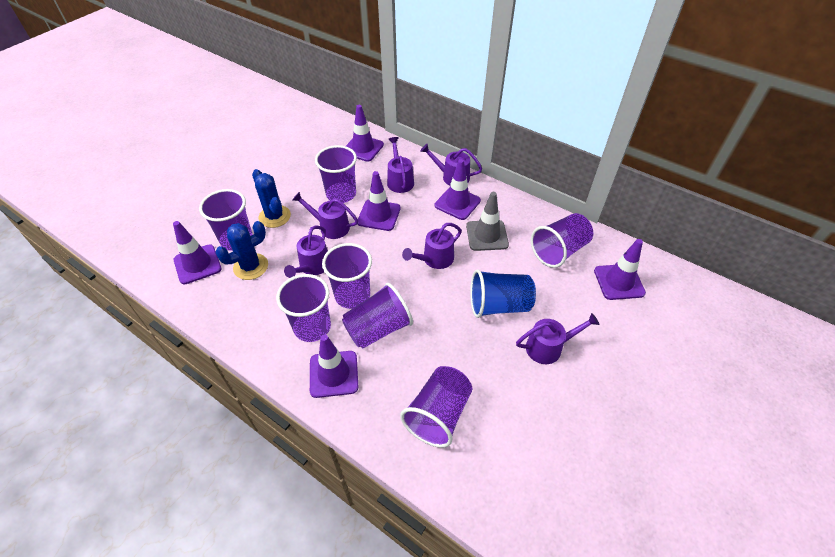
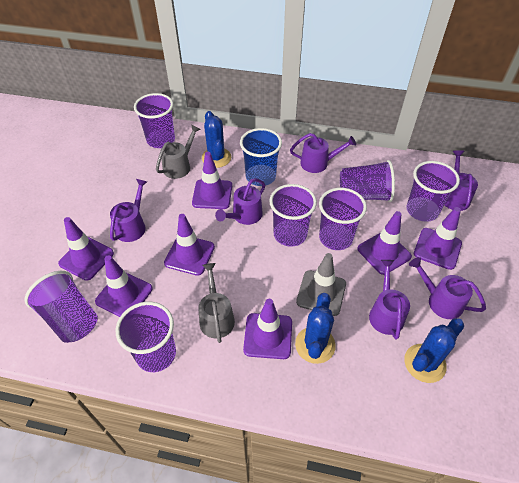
blue cactus: [216,221,268,280] [252,169,291,228] = 2 -> [202,111,231,168] [295,293,336,364] [404,318,464,383] = 3
grey watering can: none = 0 -> [156,124,200,179] [198,263,235,343] = 2
purple traffic cone: [173,221,221,284] [310,334,358,398] [346,105,384,162] [358,171,401,231] [435,159,481,220] [594,239,646,300] = 6 -> [58,217,114,281] [95,255,153,317] [164,214,215,276] [192,152,232,209] [243,299,292,359] [357,211,412,275] [414,207,462,270] = 7

